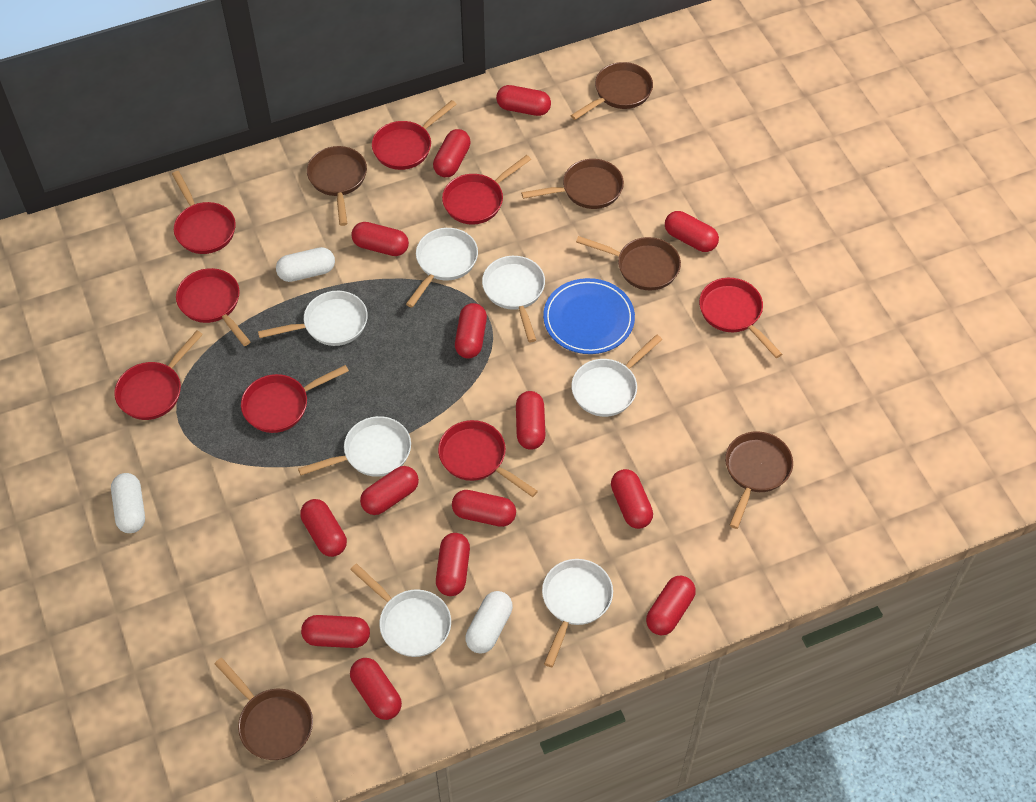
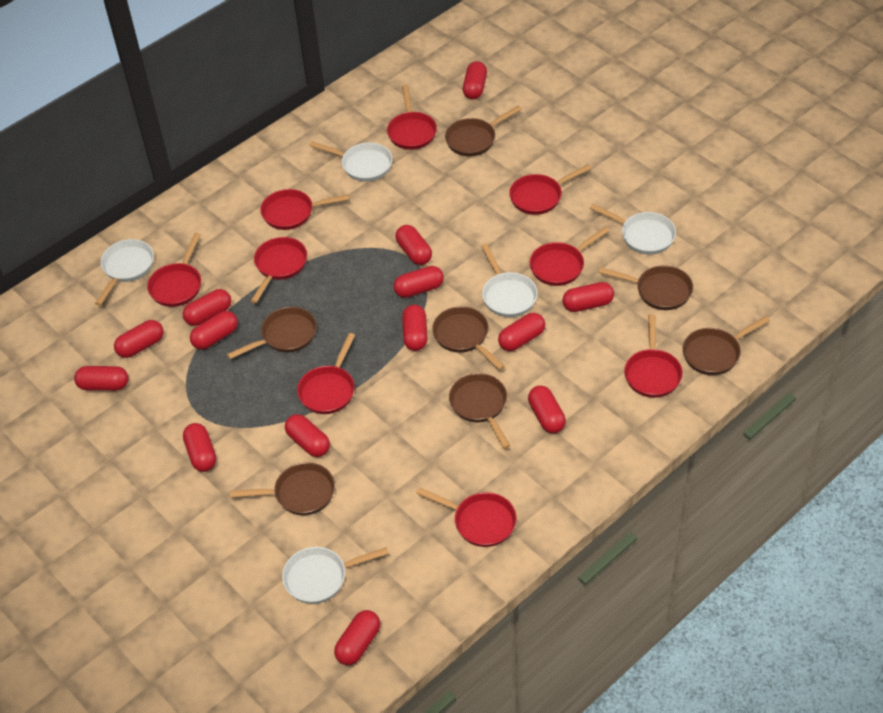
blue plate: [543,278,635,354] = 1 -> none = 0
brown pan: [214,658,313,760] [307,146,367,226] [521,159,624,209] [570,62,653,120] [576,236,681,291] [725,431,793,529] = 6 -> [227,307,317,359] [230,462,335,515] [432,306,505,370] [445,106,522,156] [449,373,510,449] [599,266,693,310] [683,316,770,375] = 7
red pan: [114,330,203,420] [172,171,236,254] [176,268,251,346] [241,365,349,433] [372,100,457,170] [438,420,538,497] [442,155,531,225] [699,278,782,358] = 8 -> [147,233,201,307] [251,237,307,303] [260,189,350,230] [297,333,355,414] [387,85,437,150] [416,487,517,547] [509,164,591,215] [530,227,609,286] [624,314,683,398] = 9
white capsule: [111,473,145,533] [276,247,335,282] [465,591,513,654] = 3 -> none = 0
white pan: [258,291,368,346] [298,416,411,477] [350,564,451,657] [406,228,478,308] [482,256,545,342] [542,559,613,667] [572,335,662,417] = 7 -> [95,239,154,306] [282,547,389,604] [309,141,392,182] [481,244,538,317] [590,204,676,254] = 5

